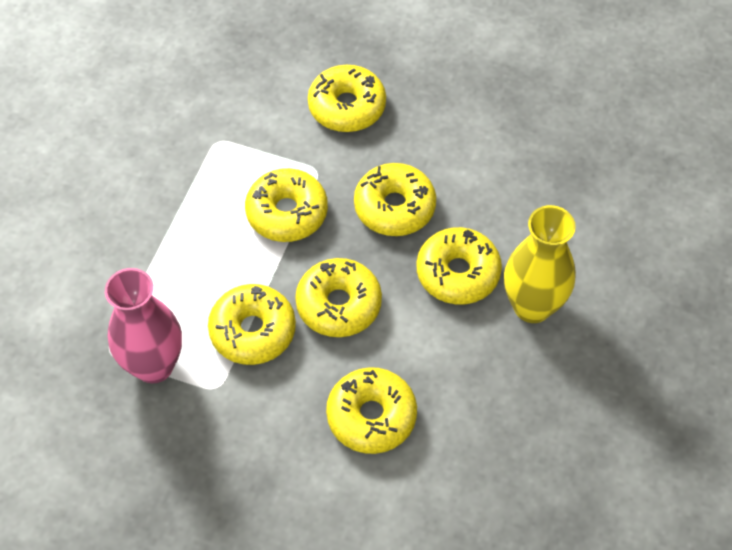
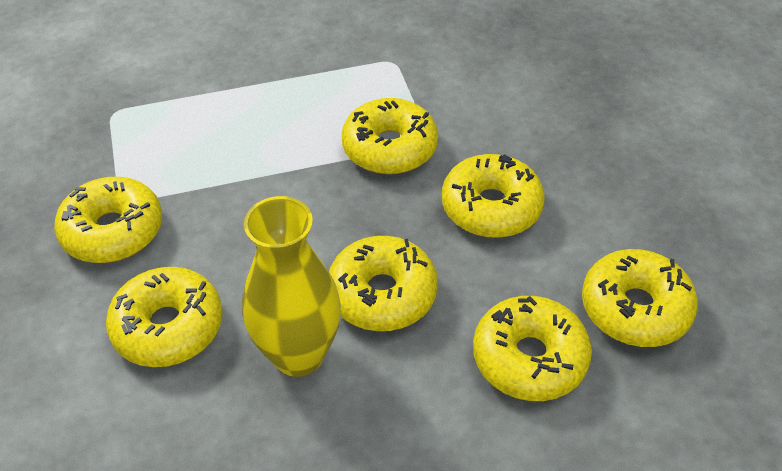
pink vase: [105,268,182,383] = 1 -> none = 0

